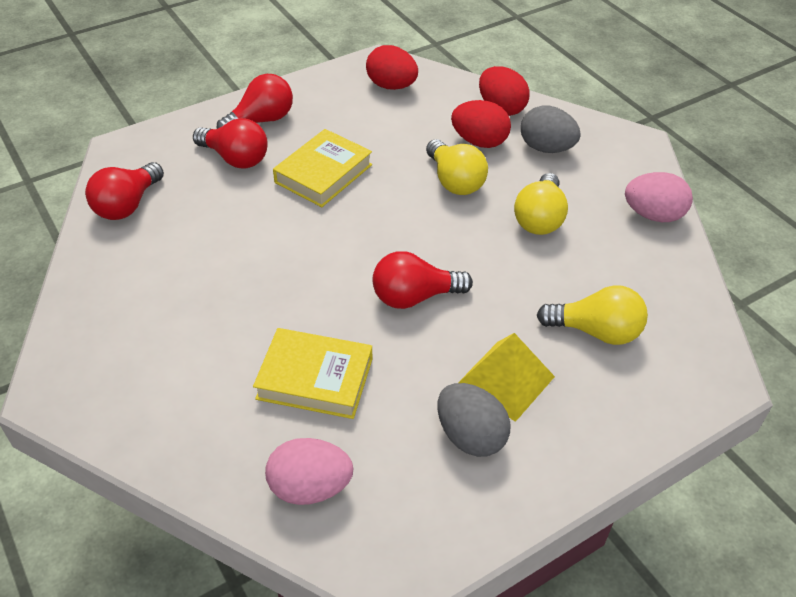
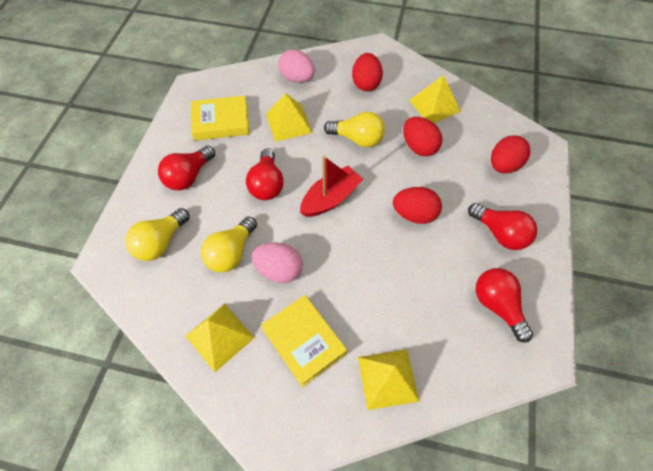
grey egg: [437,383,510,457] [521,106,581,153] = 2 -> none = 0
red boat: none = 0 -> [300,156,363,217] = 1
red egg: [366,45,418,90] [451,100,511,148] [479,66,530,116] = 3 -> [352,53,383,91] [393,187,442,224] [403,117,442,156] [491,135,531,173] = 4
yellow pyramid: [458,333,555,422] = 1 -> [186,304,255,372] [266,93,312,142] [358,349,420,410] [409,75,461,123] = 4

